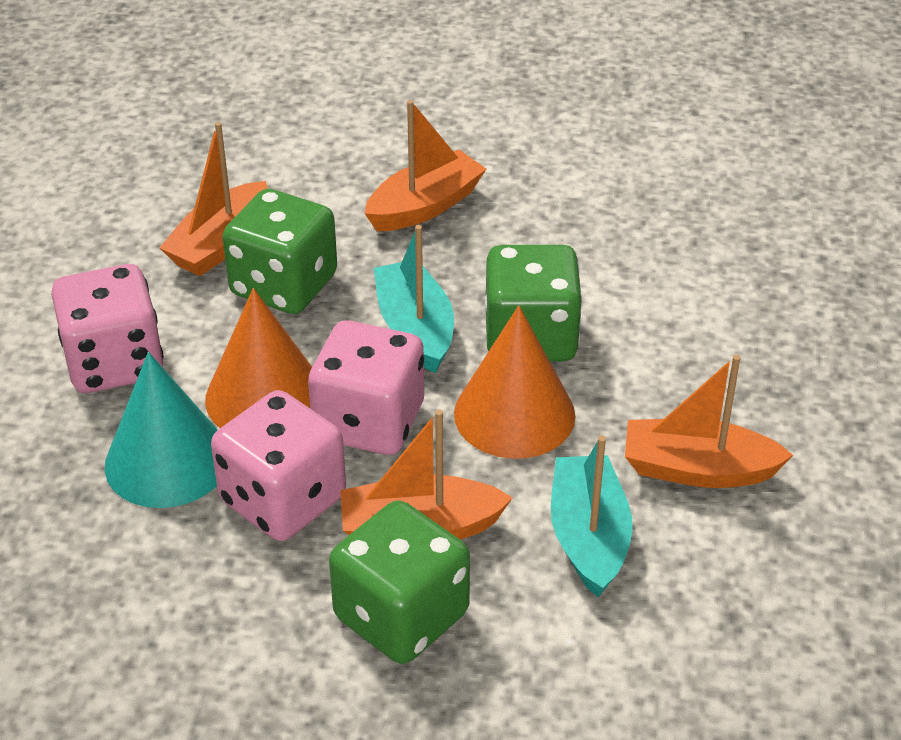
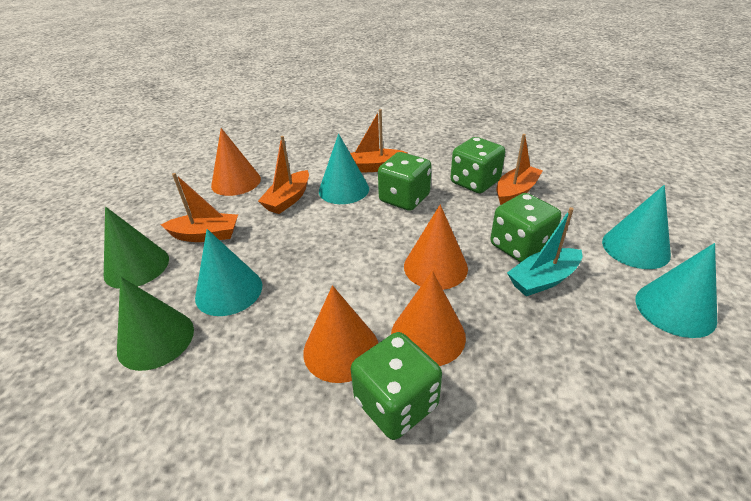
green cone: none = 0 -> [104,207,169,289] [117,277,194,371] = 2
green dice: [222,189,337,314] [329,500,470,664] [485,245,583,361] = 3 -> [351,332,442,440] [378,152,432,211] [450,137,505,193] [490,193,561,262] = 4
orange cone: [205,288,312,428] [454,306,576,459] = 2 -> [211,128,261,196] [303,286,378,383] [391,271,466,366] [404,205,468,290] = 4
pink dice: [51,264,164,393] [211,390,346,541] [308,320,424,455] = 3 -> none = 0
turquoise boat: [373,225,454,373] [551,435,632,597] = 2 -> [507,207,582,296] = 1
turquoise cone: [105,352,218,508] = 1 -> [195,229,262,316] [319,134,369,204] [602,185,671,269] [635,243,717,338] = 4

